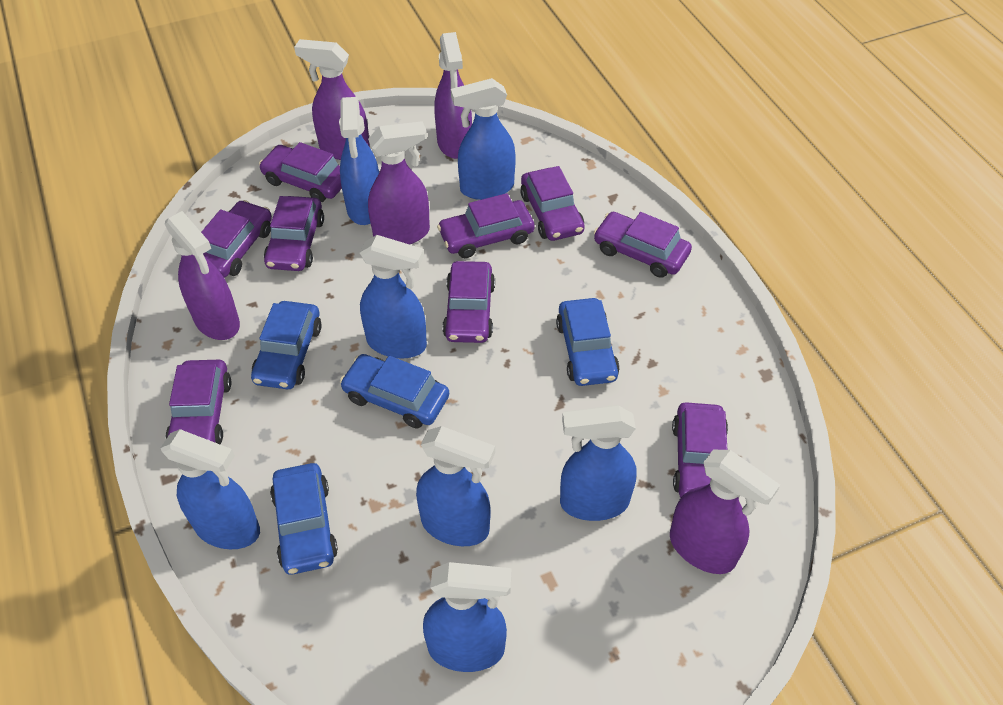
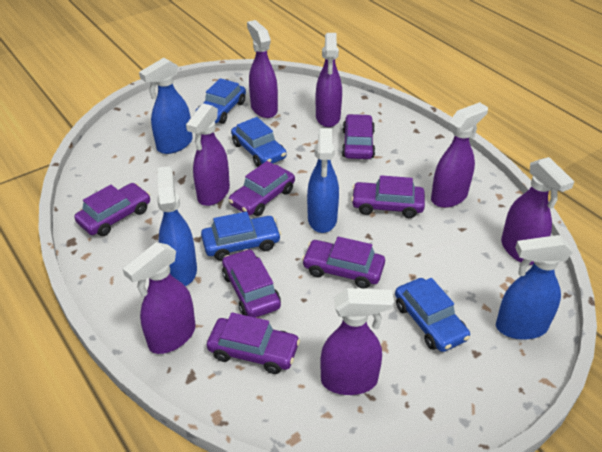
blue spray bottle: [161,429,260,549] [339,97,379,225] [360,235,427,359] [416,426,495,546] [423,562,512,672] [451,78,516,200] [560,405,637,521] = 7 -> [139,58,193,154] [157,166,197,286] [307,128,339,233] [496,235,573,340] = 4
purple car: [166,360,232,444] [201,200,272,278] [259,142,342,202] [264,196,324,271] [437,193,535,258] [442,261,495,343] [520,166,585,241] [594,212,692,278] [672,402,728,498] = 9 -> [74,183,150,236] [207,312,300,374] [222,249,281,318] [229,161,295,216] [302,237,385,289] [342,114,375,159] [351,175,425,218] = 7
purple spray bottle: [165,211,240,340] [294,39,370,160] [368,121,430,245] [434,32,472,159] [670,450,780,574] = 5 -> [123,242,196,354] [186,103,230,206] [247,20,278,118] [316,33,342,127] [320,288,394,395] [431,102,488,208] [501,157,574,265] = 7

